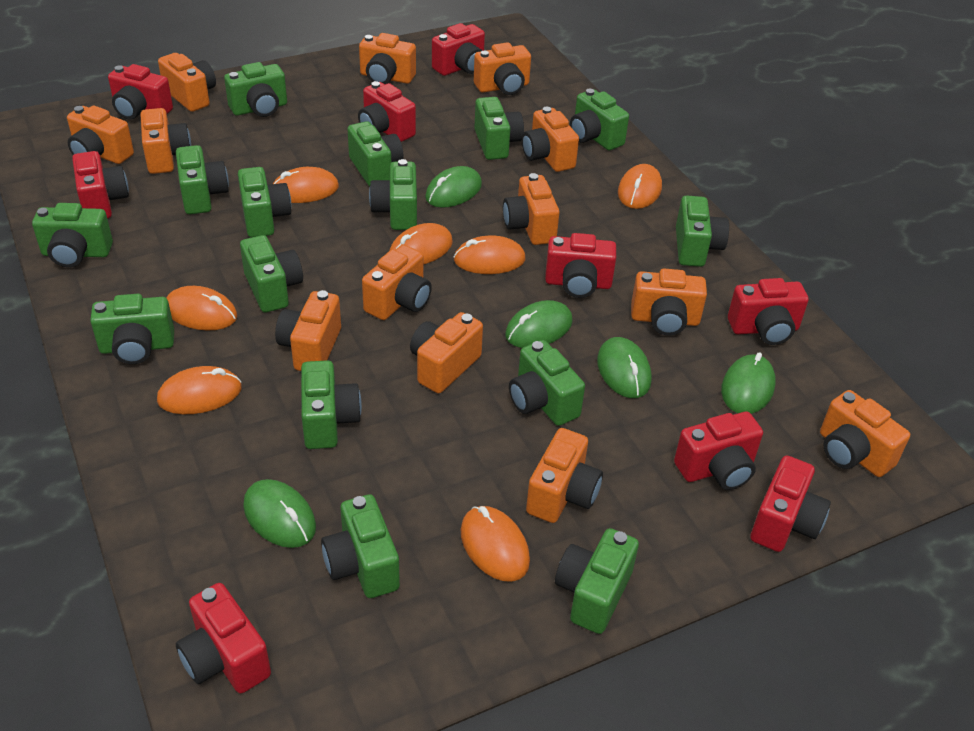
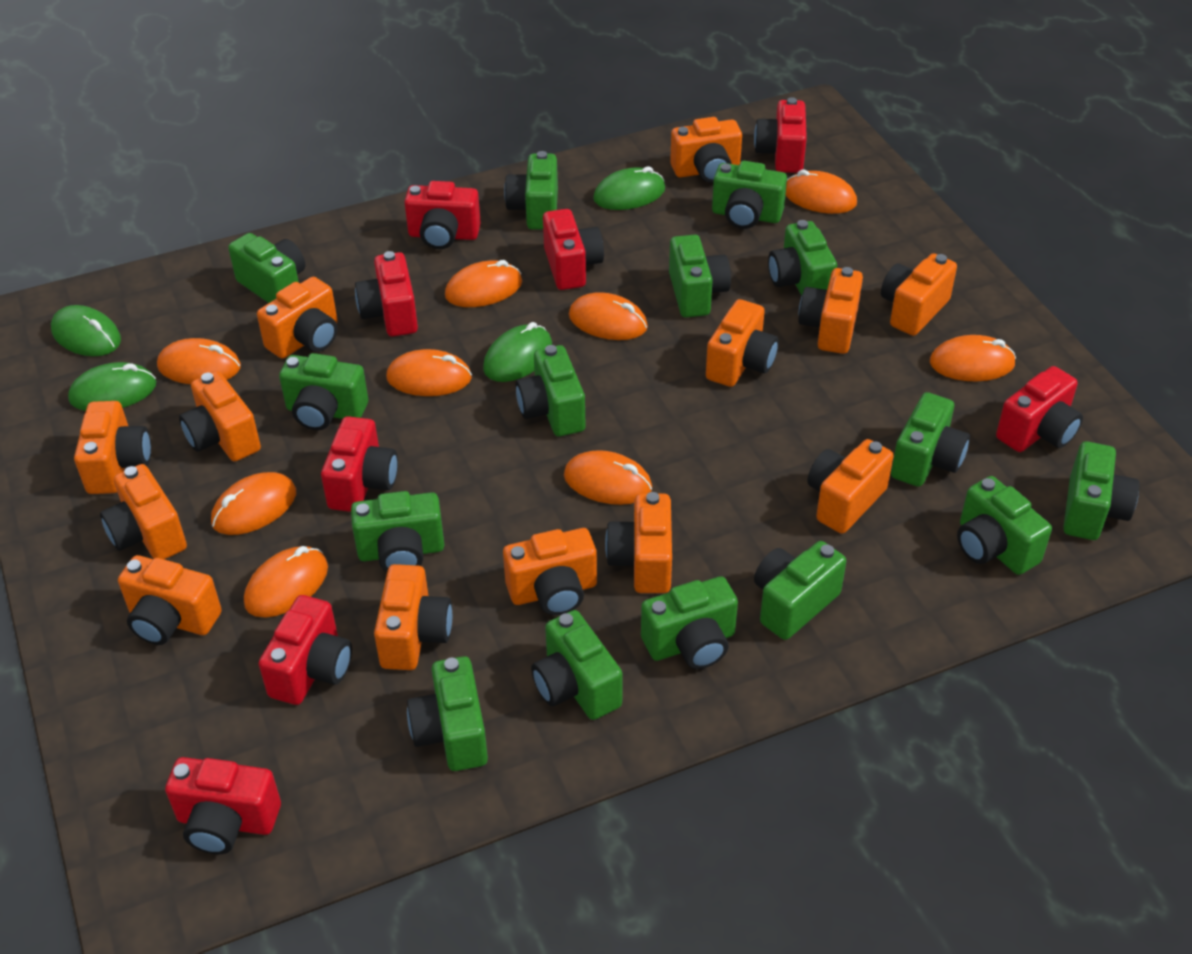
green mouse: [243,479,316,548] [425,166,482,208] [505,300,573,348] [597,337,652,398] [721,352,776,414] = 5 -> [51,305,121,356] [68,362,156,411] [483,322,552,382] [593,166,665,210] = 4
orange mouse: [157,366,242,414] [166,286,237,331] [273,167,339,203] [390,223,453,264] [453,236,526,274] [460,506,530,582] [618,164,662,209] = 7 -> [157,338,241,384] [211,472,296,535] [244,546,328,618] [386,349,472,396] [445,260,522,307] [564,450,652,505] [569,292,648,340] [786,170,857,214] [930,335,1016,381] = 9
red camera: [72,151,129,219] [108,64,173,119] [176,583,271,693] [358,81,416,142] [432,23,485,76] [545,233,616,298] [674,412,763,490] [728,278,808,345] [751,455,831,552] = 9 -> [165,757,281,855] [259,595,352,705] [321,416,398,512] [355,251,418,337] [404,181,481,249] [543,209,604,290] [754,97,807,173] [996,366,1083,452] = 8

